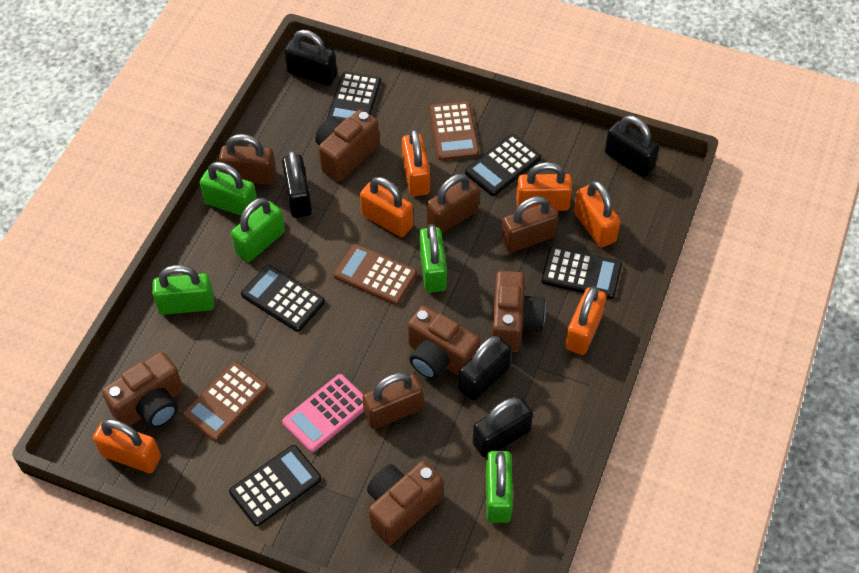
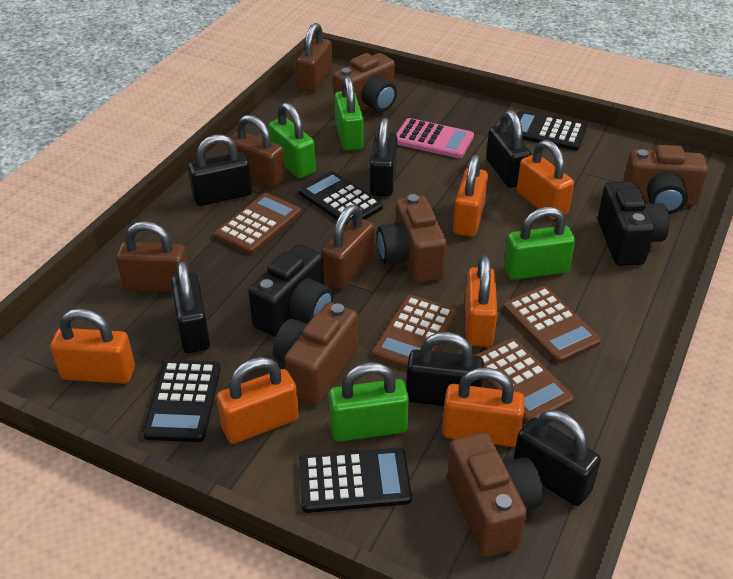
black calculator: [229,445,321,526] [241,265,325,332] [327,71,381,122] [465,134,541,196] [541,246,622,299] = 5 -> [143,360,221,442] [299,171,383,226] [299,448,412,513] [510,111,587,151] = 4
black camera: none = 0 -> [248,244,333,337] [598,181,669,266] = 2
black padlock: [282,150,312,218] [284,30,337,86] [458,336,512,401] [473,397,533,458] [605,115,659,177] = 5 -> [171,261,210,353] [188,134,252,206] [370,118,397,196] [406,332,484,406] [486,110,531,188] [513,410,601,506] = 6
brown calculator: [182,362,268,442] [333,244,417,305] [430,101,479,160] = 3 -> [215,193,301,254] [372,295,457,369] [474,338,574,423] [503,286,601,363] = 4
green padlock: [152,265,214,315] [200,162,257,216] [231,198,285,262] [419,224,447,293] [486,451,513,523] = 5 -> [268,102,316,178] [329,363,409,442] [334,76,364,151] [504,207,575,280] = 4

